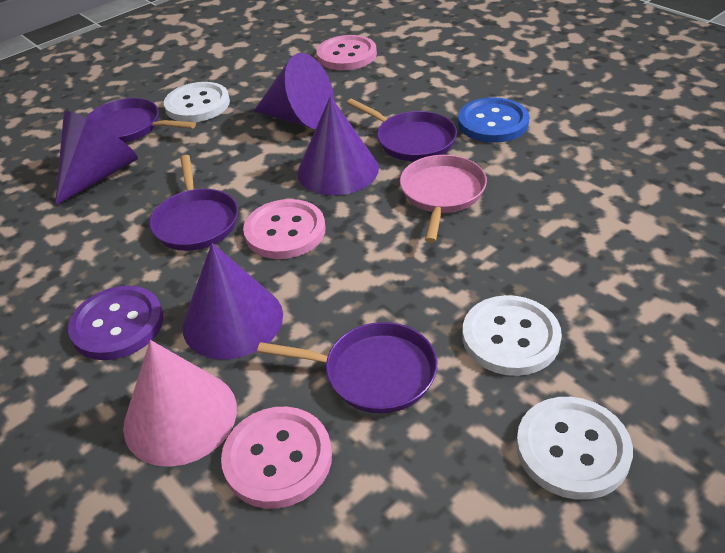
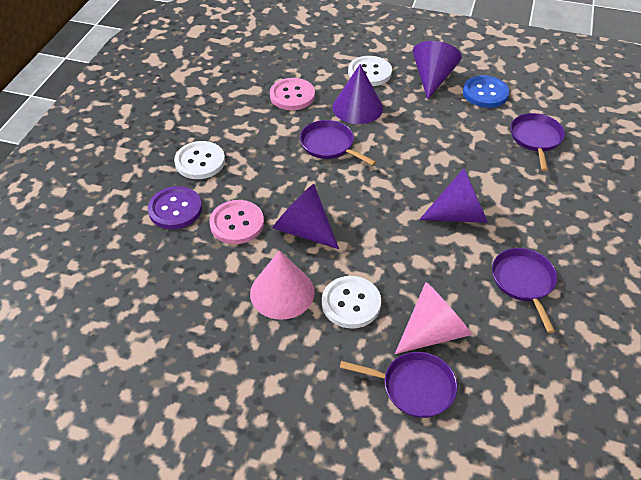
pink button: [221,407,332,509] [243,199,325,259] [316,35,377,70] = 3 -> [209,200,264,244] [270,78,315,110] = 2
pink cone: [123,340,237,467] = 1 -> [250,250,315,320] [395,282,472,354] = 2
pink pan: [400,155,487,243] = 1 -> none = 0

